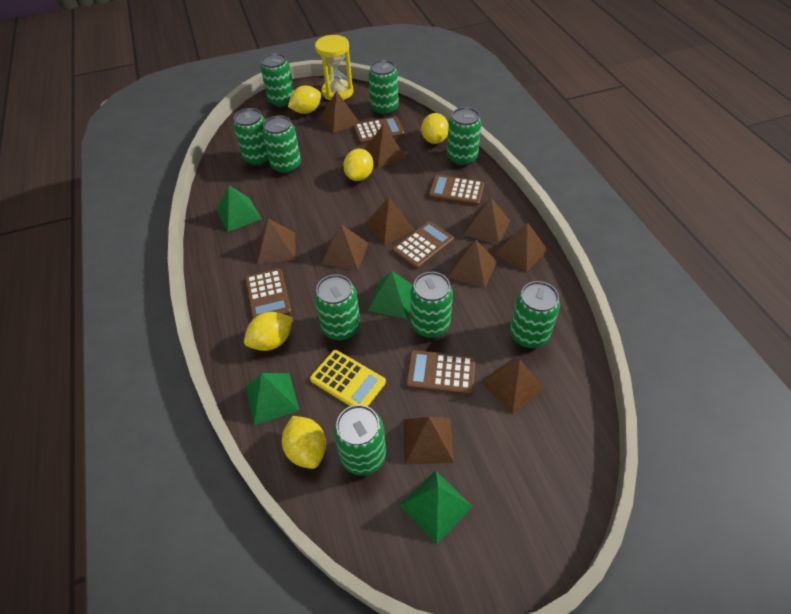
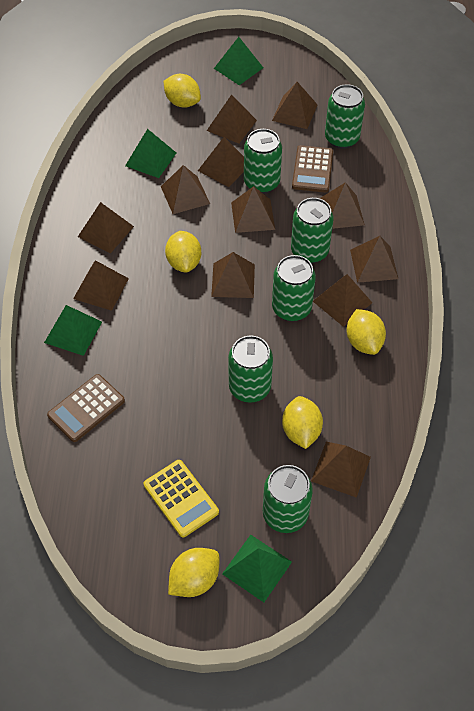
brown calculator: [245,269,292,320] [353,116,404,144] [392,221,454,269] [406,350,475,395] [428,175,484,206] = 5 -> [47,374,125,442] [292,145,333,193] = 2
brown pyramid: [257,219,296,264] [320,91,360,133] [322,224,368,270] [365,124,406,168] [366,197,415,245] [403,417,454,464] [448,240,497,289] [464,198,510,245] [481,358,545,414] [495,222,548,272] = 10 -> [73,260,129,311] [78,202,134,253] [161,165,210,214] [198,137,244,187] [207,94,257,144] [211,252,255,298] [231,186,275,233] [272,82,318,129] [311,441,371,498] [313,274,372,327] [320,182,365,229] [350,236,398,283] = 12
green can: [233,108,269,166] [261,53,294,107] [262,115,301,174] [314,274,360,341] [334,405,386,476] [368,60,399,115] [410,272,453,338] [447,107,482,166] [510,281,560,348] = 9 -> [228,335,273,403] [244,129,282,194] [263,465,313,533] [272,255,316,322] [291,198,334,264] [325,84,365,149] = 6
yellow hourglass: [315,35,353,100] = 1 -> none = 0

